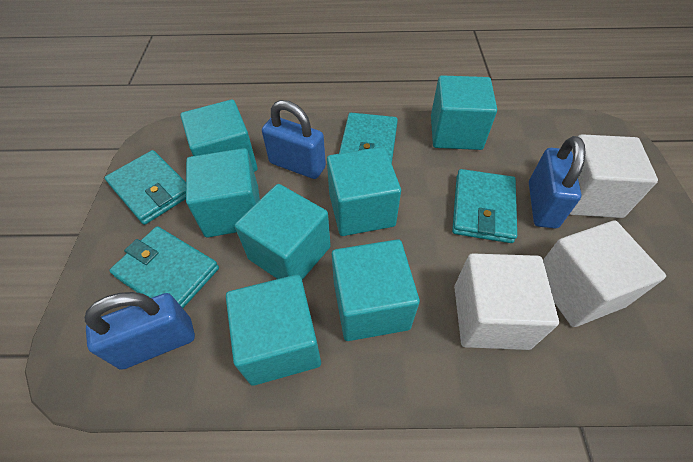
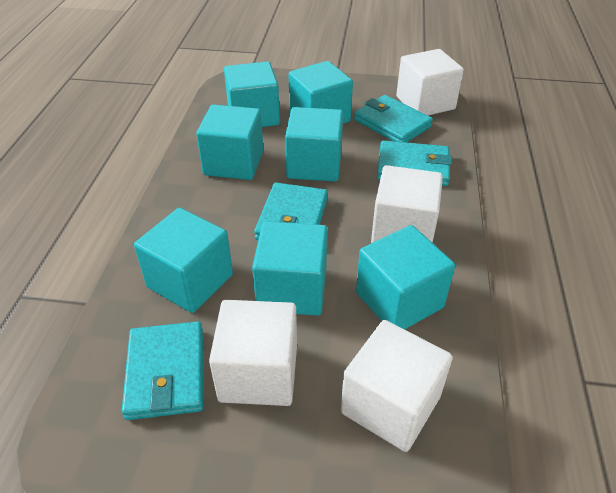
blue padlock: [85,292,195,370] [262,100,326,179] [529,136,586,229] = 3 -> none = 0
white cube: [454,253,559,350] [543,221,666,327] [569,134,658,218] = 3 -> [209,300,297,406] [341,320,453,452] [371,165,443,243] [396,49,464,115] = 4

